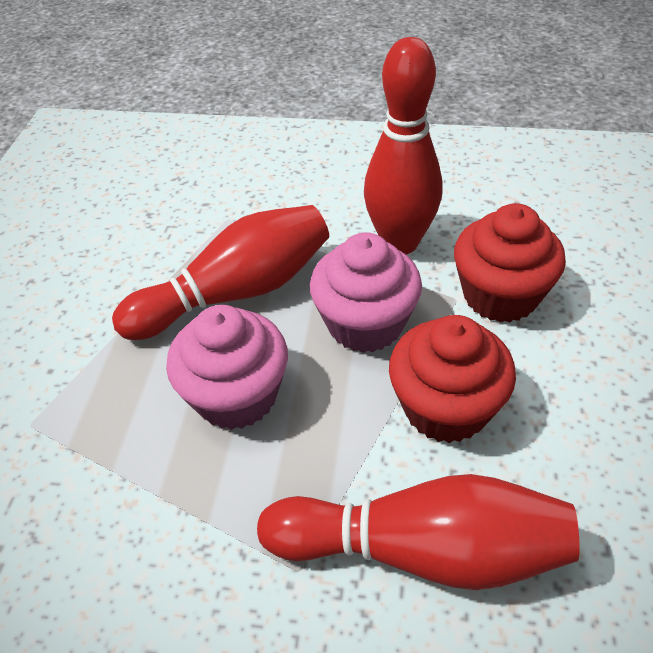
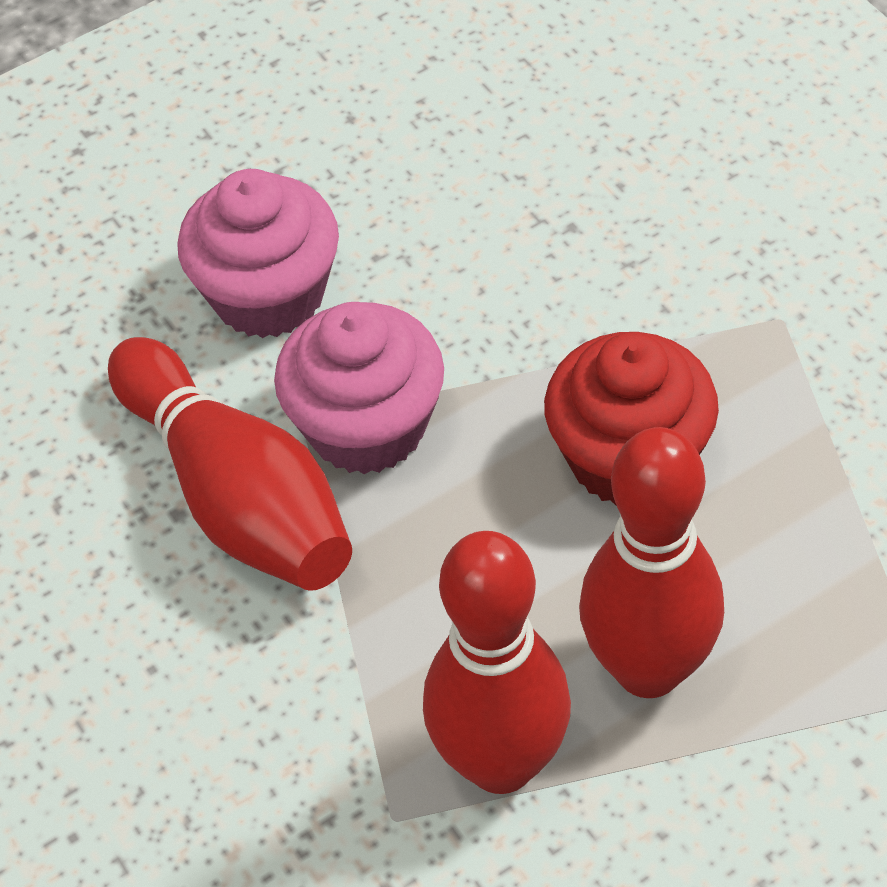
red cupcake: [389,315,516,443] [454,203,566,322] = 2 -> [544,332,719,506] = 1

